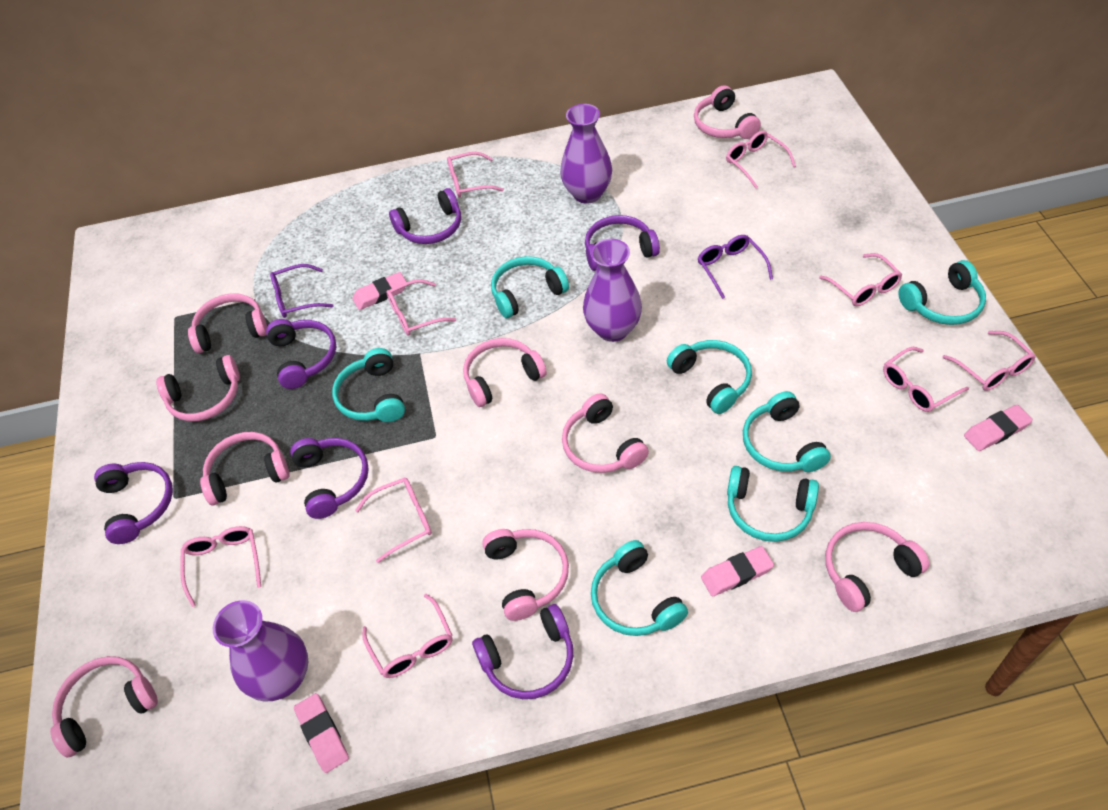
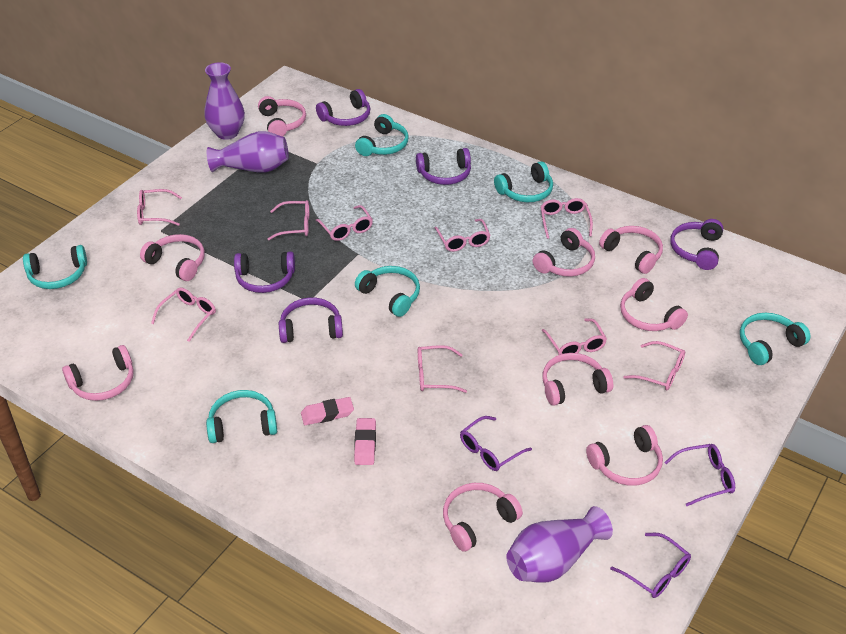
pink eraser: [294,693,349,773] [352,272,406,310] [701,546,774,596] [964,405,1033,451] = 4 -> [301,397,354,425] [354,418,376,465] = 2
purple glasses: [270,264,334,318] [697,235,773,299] = 2 -> [460,416,532,471] [610,533,691,598] [664,444,735,506] = 3
purple headphones: [94,462,173,544] [266,319,336,389] [290,438,369,519] [389,188,461,244] [472,604,573,699] [585,215,660,271] = 6 -> [234,252,295,293] [279,298,343,343] [316,89,371,126] [416,148,471,185] [670,219,723,270] = 5
turquoise headphones: [332,348,405,422] [491,256,569,318] [591,540,688,636] [667,340,752,414] [727,466,819,542] [743,391,831,472] [898,260,986,325] = 7 -> [23,245,87,289] [206,390,277,443] [355,114,409,156] [355,266,420,317] [494,161,553,202] [740,313,811,365] = 6

